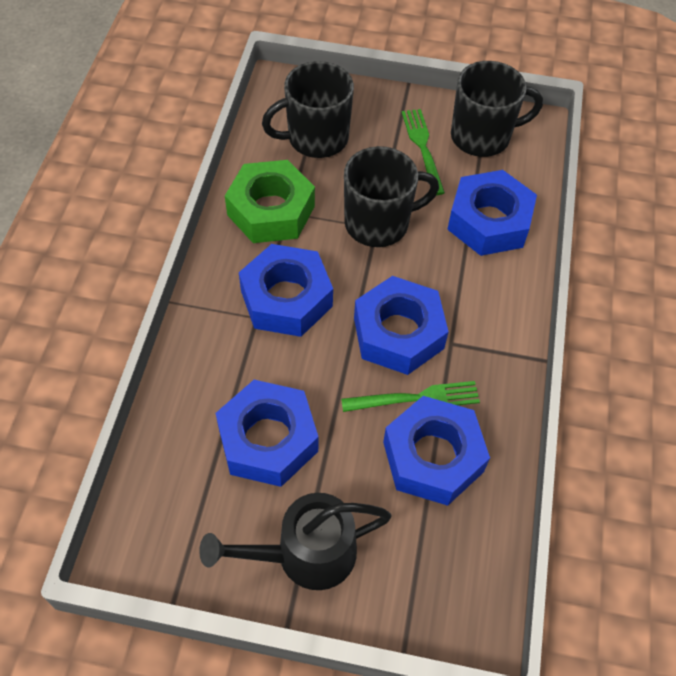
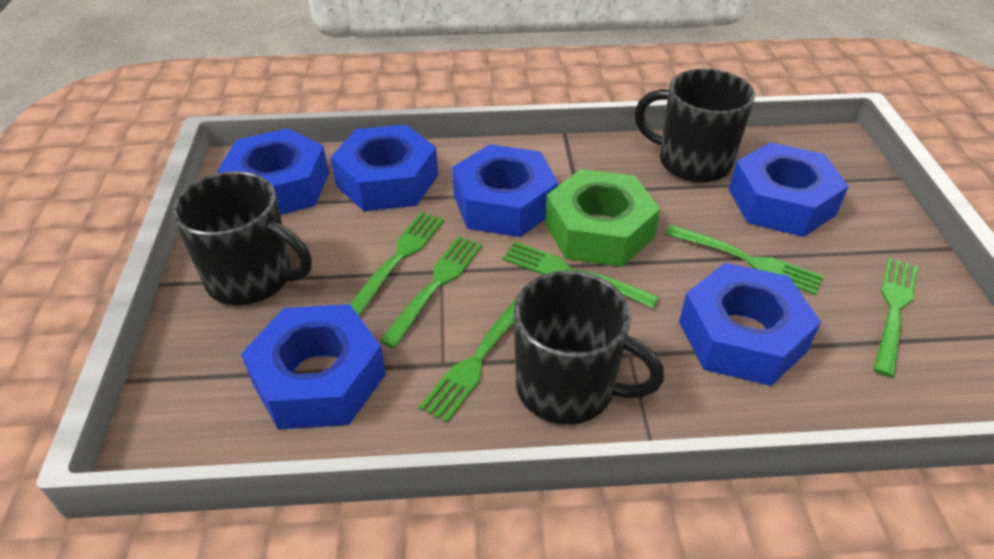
black watering can: [199,493,392,590] = 1 -> none = 0
blue nut: [215,380,319,487] [239,244,333,337] [354,276,449,375] [383,396,490,506] [447,170,537,256] = 5 -> [217,128,329,215] [241,304,386,430] [330,125,438,211] [452,144,558,237] [679,263,821,386] [729,142,849,237] = 6
green fork: [341,381,480,412] [402,109,445,195] = 2 -> [350,212,444,317] [380,236,482,348] [419,297,517,423] [502,242,659,308] [665,224,823,295] [873,258,918,377] = 6

